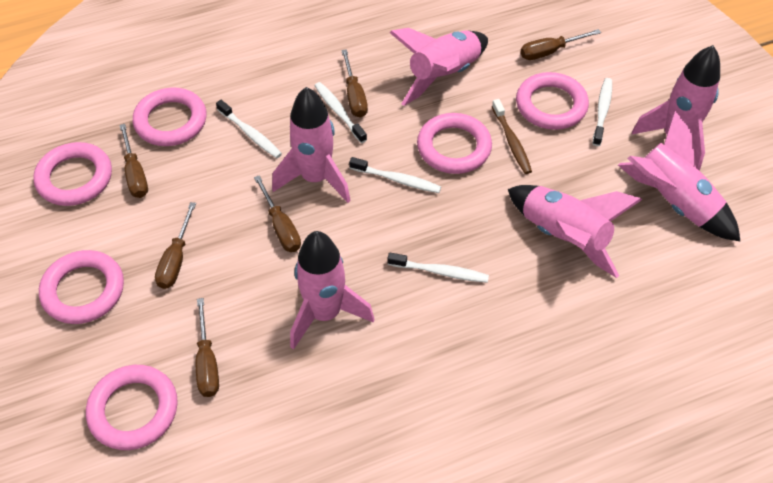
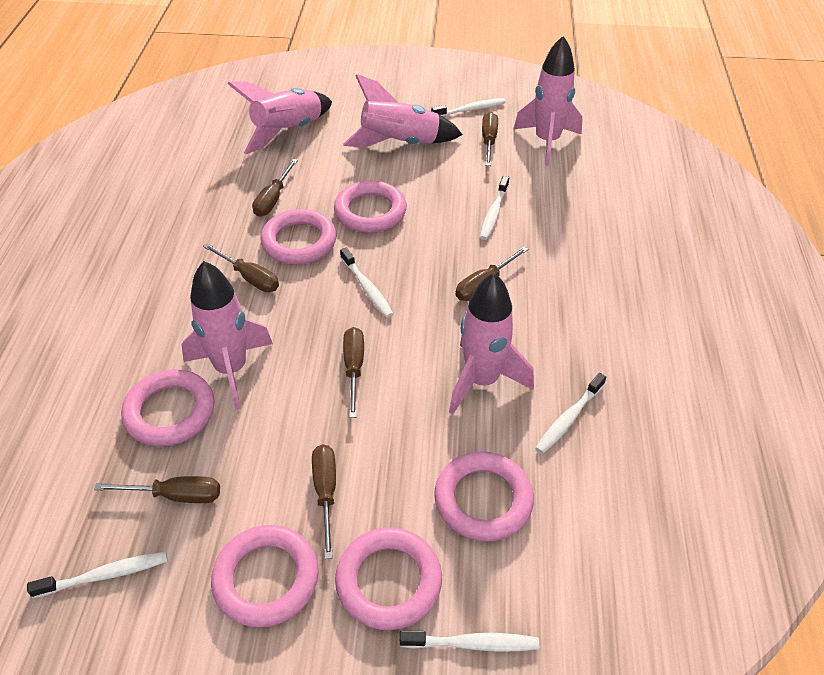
brown screwdriver: [119,124,148,198] [155,202,196,289] [196,298,219,397] [254,175,301,252] [341,49,368,118] [521,29,601,60] = 6 -> [94,476,220,503] [203,243,279,292] [252,159,298,217] [312,444,336,559] [343,327,364,418] [456,247,528,301] [482,112,498,166] = 7
brown toothbrush: [492,99,532,174] = 1 -> none = 0
pink rocket: [272,87,351,203] [290,231,374,350] [389,28,488,106] [508,185,642,278] [618,111,741,242] [632,45,720,171] = 6 -> [181,261,273,410] [227,81,332,154] [343,74,463,148] [449,273,534,415] [514,36,583,166] = 5
white toothbrush: [216,100,282,158] [314,82,367,143] [349,157,441,193] [388,253,489,283] [592,78,612,146] = 5 -> [27,552,167,598] [340,248,393,318] [400,630,539,651] [431,98,506,117] [480,176,509,240] [535,373,606,454] = 6

